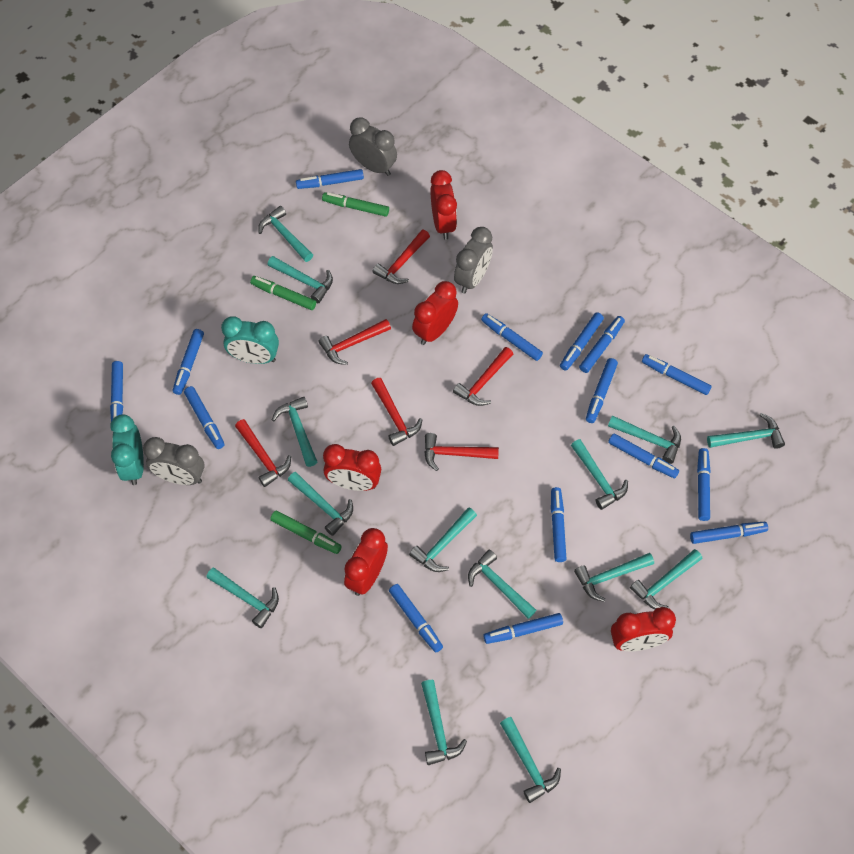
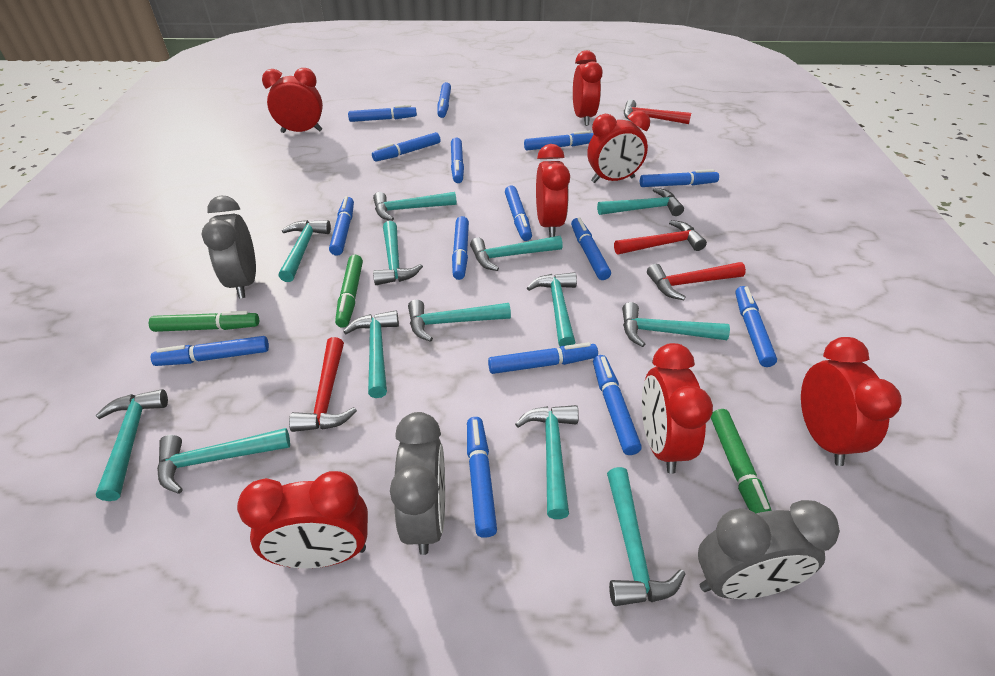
red clock: [323,444,381,491] [344,528,388,596] [412,281,458,345] [431,170,457,240] [611,607,676,651] = 5 -> [237,471,368,568] [262,68,323,133] [536,144,570,237] [573,50,603,126] [587,110,650,183] [642,343,713,474] [801,337,902,466] = 7
red hammer: [235,419,291,487] [318,319,391,365] [371,378,423,446] [372,230,430,284] [424,433,499,471] [453,347,513,406] = 6 -> [289,337,357,432] [614,220,707,254] [624,100,691,124] [647,262,746,300] = 4
turquoise clock: [111,414,144,485] [221,317,279,364] = 2 -> none = 0
turquoise hammer: [206,568,279,628] [258,206,313,262] [268,256,333,303] [272,397,317,467] [288,472,353,536] [409,507,477,572] [421,680,467,765] [468,550,536,619] [500,717,561,803] [571,439,628,510] [574,553,654,602] [608,415,681,464] [630,549,702,609] [707,413,785,449] = 14 -> [96,389,168,501] [157,428,290,494] [279,220,331,282] [343,310,399,398] [373,192,457,221] [373,221,423,285] [408,300,511,342] [470,236,563,271] [515,405,579,519] [527,272,577,347] [597,188,684,216] [607,467,685,606] [622,302,730,347] = 13

